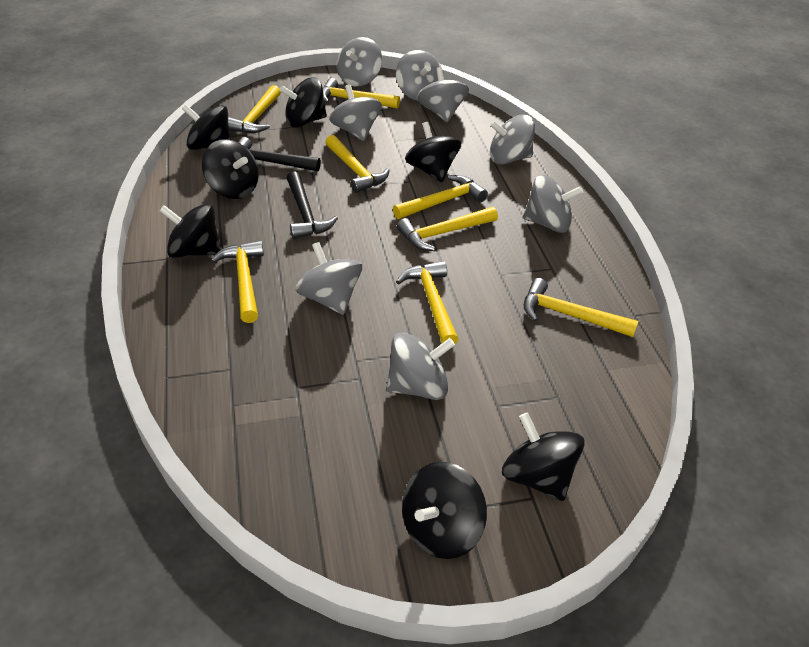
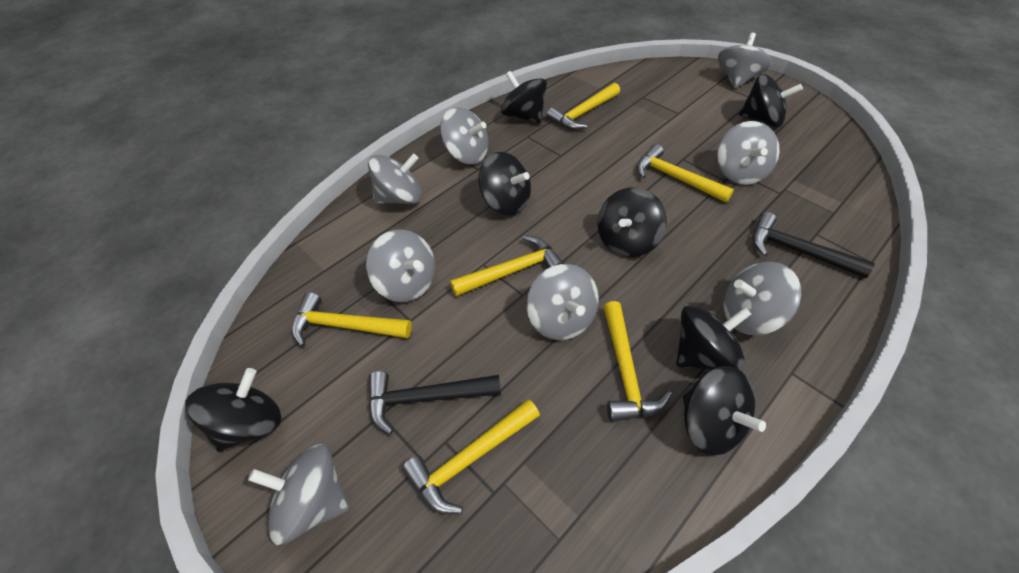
yellow hammer: [211,241,264,323] [228,85,281,133] [323,78,400,109] [325,135,390,193] [393,175,488,219] [396,261,459,344] [397,207,498,251] [523,278,638,337] = 8 -> [292,292,412,347] [402,399,540,514] [450,236,564,297] [547,83,620,130] [603,301,672,422] [637,144,734,203] = 6

